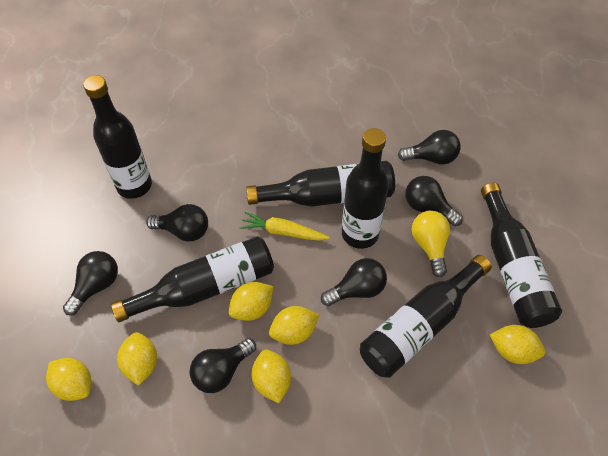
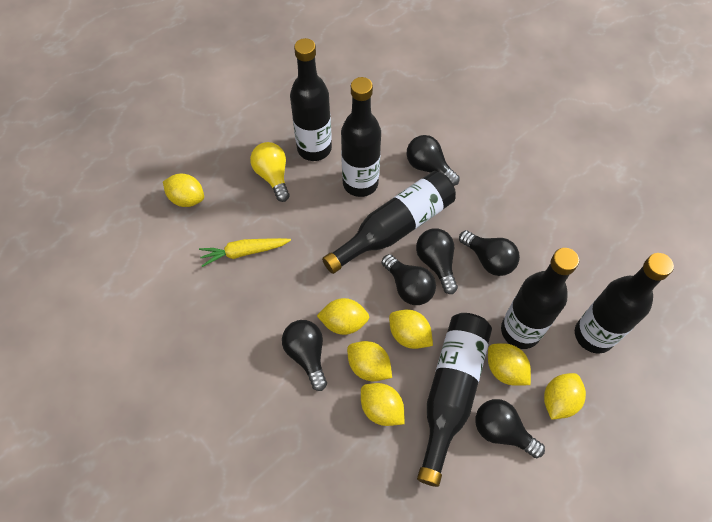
yellow lemon: [46,358,92,401] [117,332,157,386] [229,282,273,321] [252,350,291,403] [269,306,319,345] [490,325,545,364] = 6 -> [163,174,204,207] [317,298,369,335] [347,341,392,381] [361,383,405,426] [389,310,433,349] [488,343,531,386] [544,373,586,420] = 7

